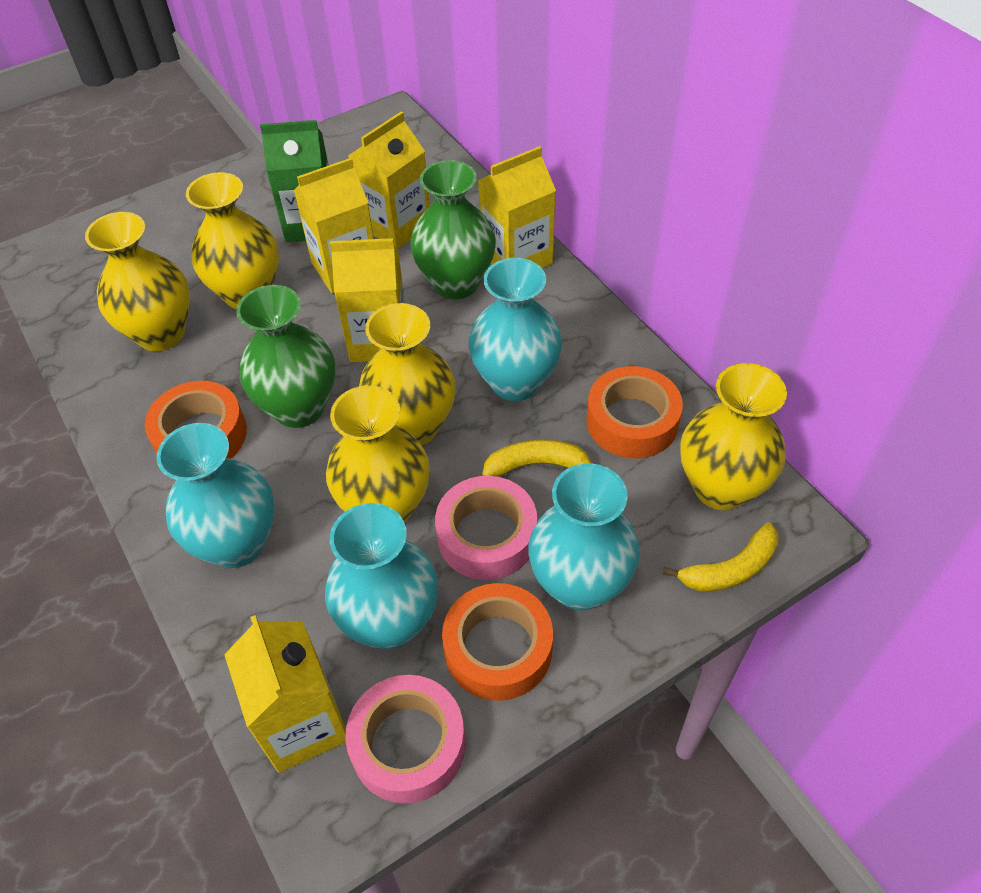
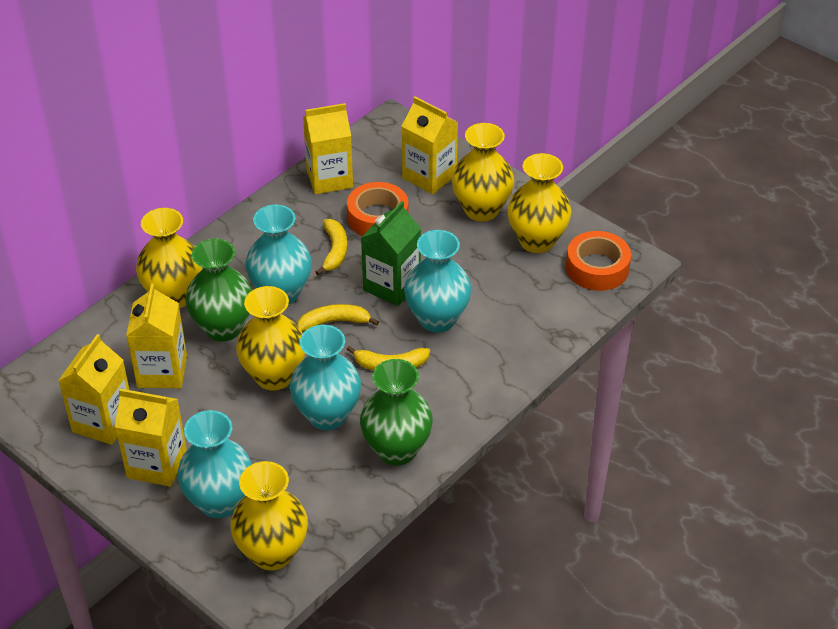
orange tape: [145,381,247,459] [442,583,553,701] [587,366,683,459] = 3 -> [347,182,408,236] [566,231,631,291] = 2
pink tape: [346,675,466,804] [435,476,537,580] = 2 -> none = 0
yellow banana: [482,439,591,477] [663,522,778,592] = 2 -> [297,304,379,331] [316,219,347,275] [347,346,430,371] = 3

